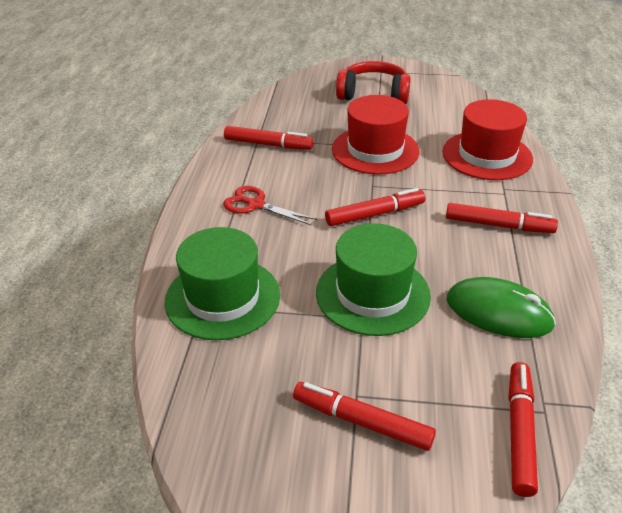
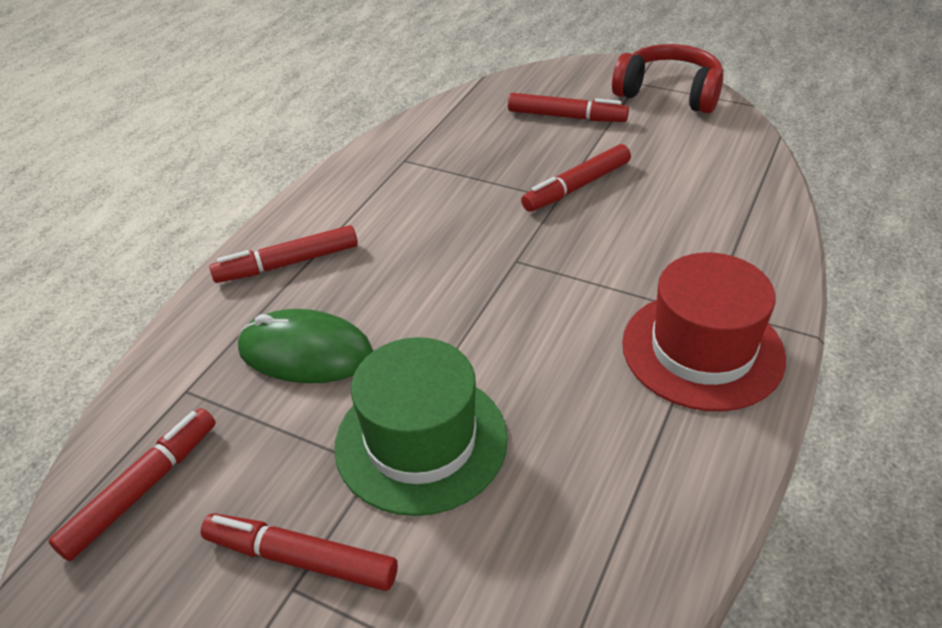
green hat: [164,227,280,340] [316,223,431,336] = 2 -> [334,337,508,516] = 1
red hat: [332,95,420,175] [442,99,533,180] = 2 -> [622,253,786,411] = 1
red scissors: [223,186,317,225] = 1 -> none = 0

